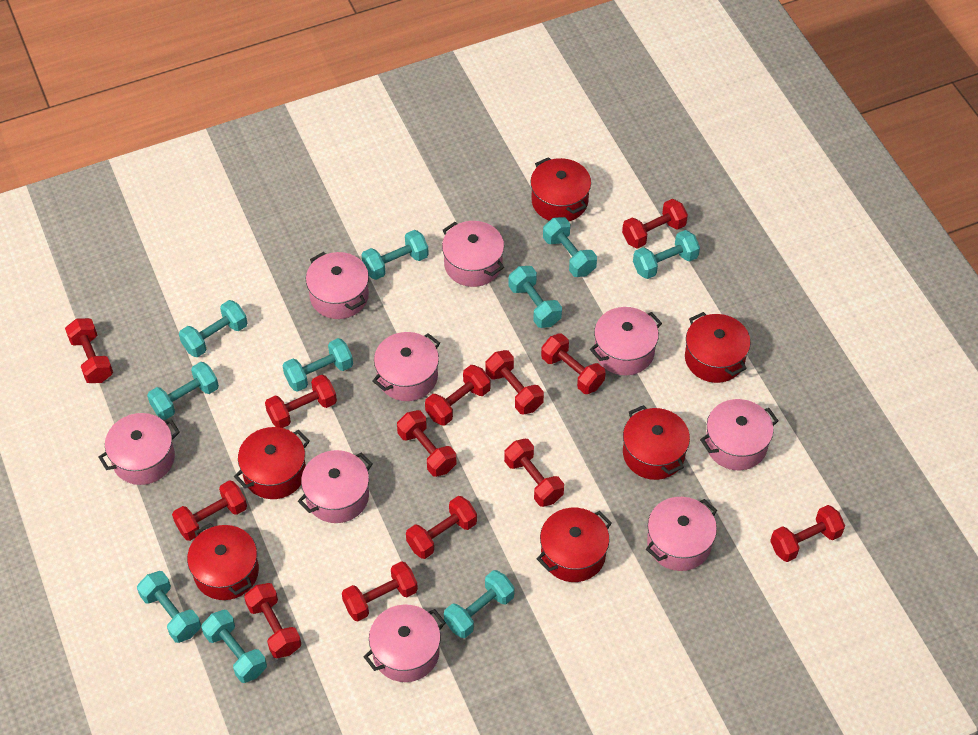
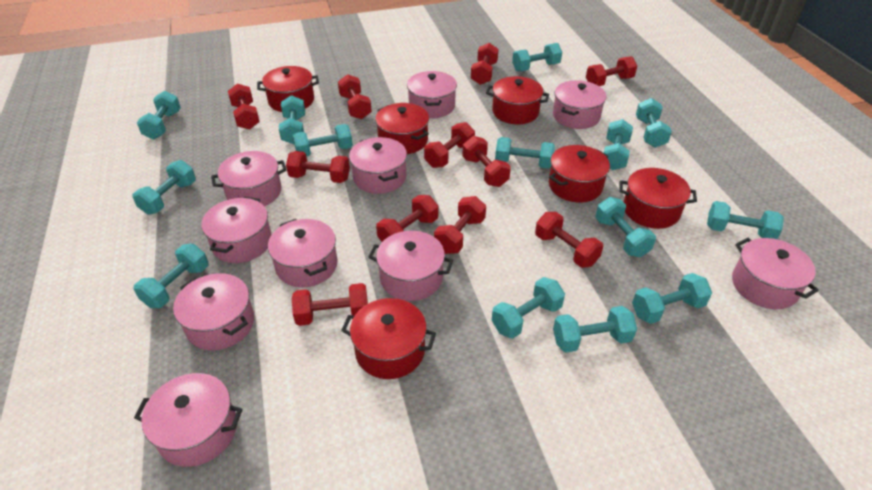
pink pot: [99,413,180,485] [298,450,373,523] [306,252,369,319] [364,604,446,682] [373,332,440,401] [442,221,504,287] [590,307,662,375] [646,497,717,571] [700,399,778,470] = 9 -> [134,373,242,467] [173,273,254,351] [202,197,271,263] [211,151,286,206] [268,219,338,287] [349,137,407,194] [368,231,453,301] [407,71,457,118] [553,80,606,129] [732,238,819,309] = 10
red dumbbell: [65,318,113,383] [172,480,247,541] [244,583,301,658] [265,375,337,428] [342,561,418,621] [397,410,456,477] [406,496,477,559] [425,365,491,426] [485,350,544,415] [504,439,564,507] [541,333,606,394] [622,199,688,249] [770,505,845,562] = 13 -> [228,84,260,130] [286,151,350,183] [292,283,368,326] [338,74,372,119] [376,195,438,242] [424,122,475,168] [434,196,486,254] [462,136,511,187] [471,43,499,85] [535,212,603,268] [586,56,637,86] = 11
turquoise dumbbell: [137,571,201,643] [147,362,219,420] [179,300,247,357] [201,610,267,683] [283,338,353,392] [362,230,429,280] [444,570,515,638] [508,266,562,328] [543,217,597,277] [633,230,700,279] = 10 -> [132,160,196,215] [133,244,208,308] [137,91,181,139] [279,95,305,144] [293,124,353,157] [492,277,565,339] [495,137,555,169] [512,43,562,72] [553,306,637,353] [595,197,656,257] [604,119,633,170] [632,273,712,324] [636,98,672,148] [707,201,784,239] = 14

